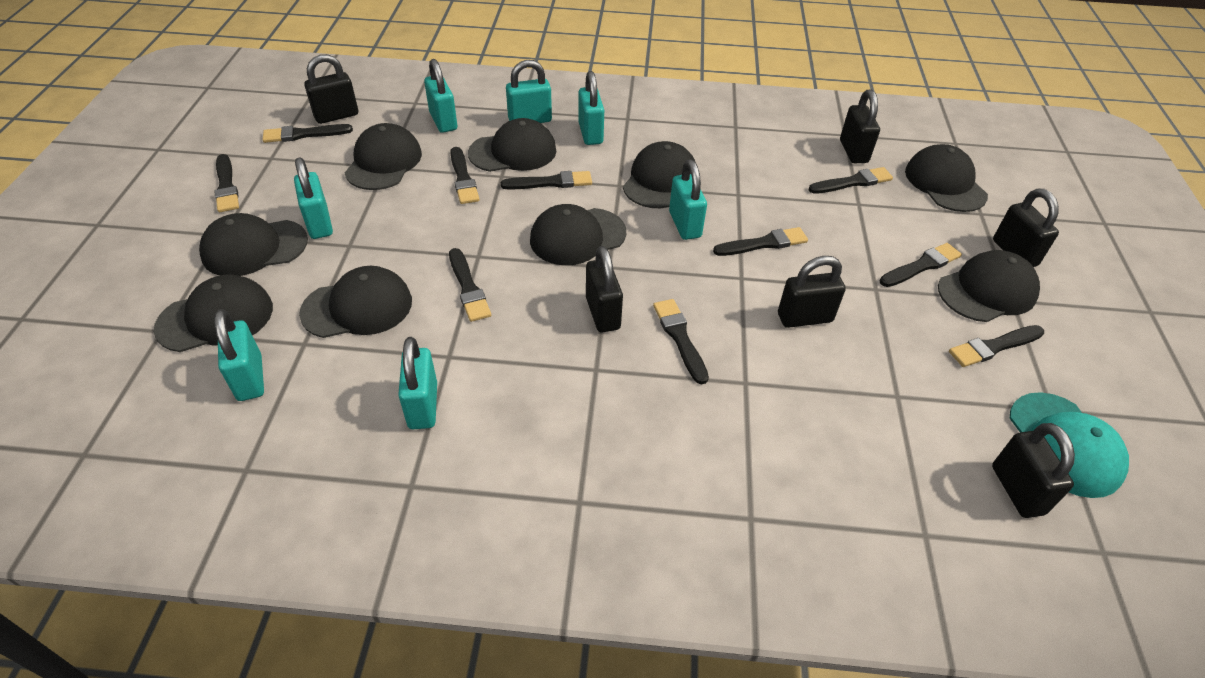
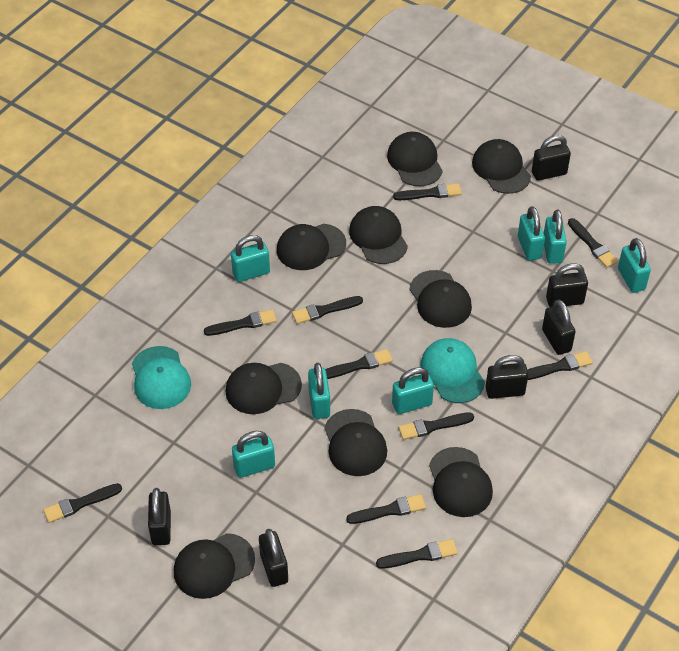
turquoise cap: [1010,392,1129,498] = 1 -> [132,346,191,409] [420,338,485,403] = 2

